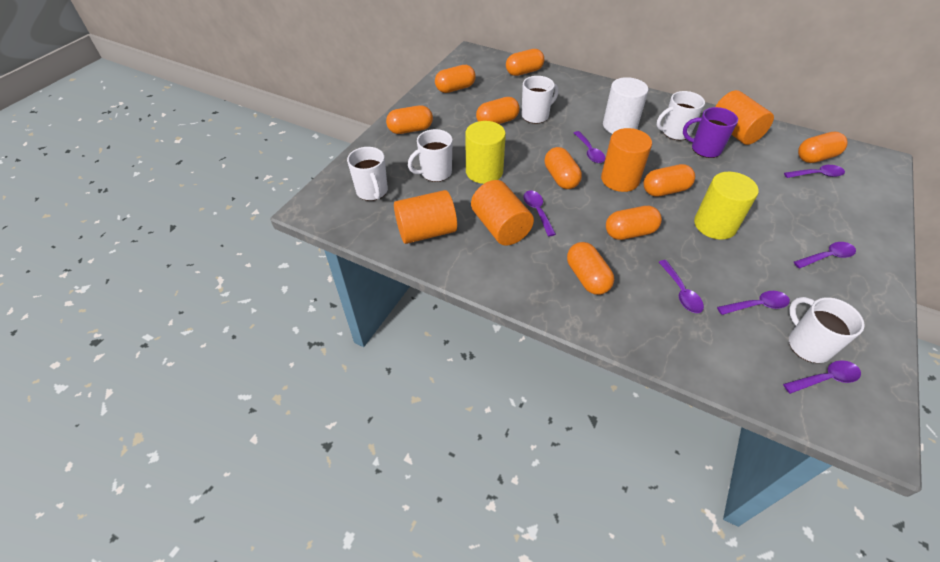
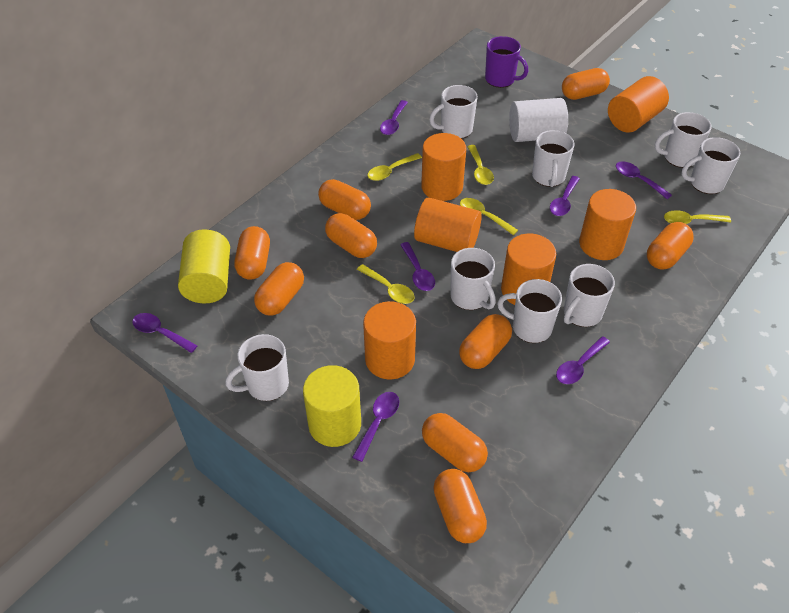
orange cylinder: [394,190,457,244] [471,180,534,246] [601,128,652,192] [715,90,774,145] = 4 -> [363,301,416,379] [414,197,482,252] [421,133,466,201] [501,234,556,305] [579,189,636,260] [608,76,669,133] = 6
white mug: [347,147,388,201] [408,129,453,182] [522,76,559,124] [657,91,705,140] [789,297,865,363] = 5 -> [225,334,289,401] [429,85,478,139] [450,248,496,310] [497,279,562,343] [532,130,574,187] [564,264,615,327] [655,112,712,168] [681,137,740,194] = 8
yellow spoon: none = 0 -> [357,264,415,304] [367,153,422,181] [460,198,518,235] [467,145,494,185] [664,210,731,224] = 5

